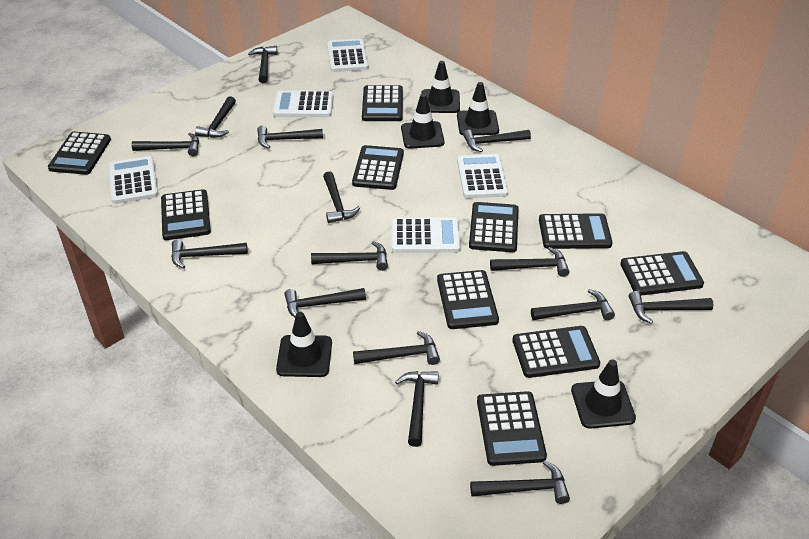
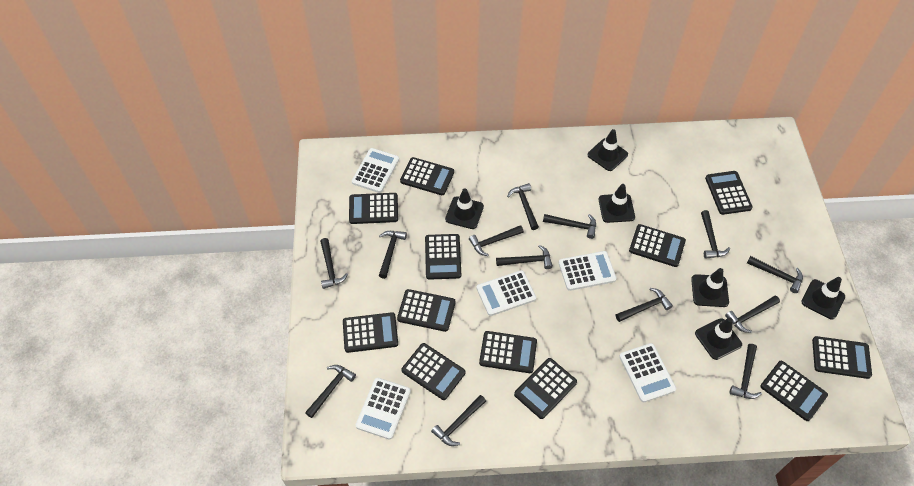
black calculator: [48,132,111,175] [161,189,211,240] [352,145,404,190] [362,85,403,121] [437,270,499,329] [469,202,519,252] [477,391,547,466] [512,326,600,378] [539,213,613,249] [620,251,704,296] = 10 -> [343,312,398,353] [349,193,398,224] [397,289,456,332] [400,157,454,195] [401,343,465,400] [425,234,461,280] [479,331,537,373] [514,358,577,419] [629,224,686,267] [705,171,753,215] [760,361,828,421] [812,336,872,379] = 12
black hammer: [132,133,199,156] [171,240,248,269] [195,96,236,138] [248,46,278,83] [257,126,323,149] [284,288,366,317] [311,241,388,271] [323,171,360,223] [353,331,440,365] [395,371,439,447] [463,130,531,152] [470,460,570,504] [490,247,569,277] [531,289,615,320] [629,291,713,324] = 15 -> [305,365,356,418] [320,238,348,289] [379,231,407,279] [431,395,486,446] [469,225,524,256] [496,245,553,269] [507,183,539,230] [543,214,596,239] [616,288,673,322] [701,210,730,259] [725,295,780,333] [729,344,762,399] [747,256,803,293] = 13
black traffic cone: [276,312,332,377] [401,94,445,149] [421,61,460,113] [457,82,499,135] [571,360,636,429] = 5 -> [445,188,484,229] [587,129,628,171] [599,184,635,223] [691,268,729,307] [695,318,742,360] [801,277,845,319] = 6

